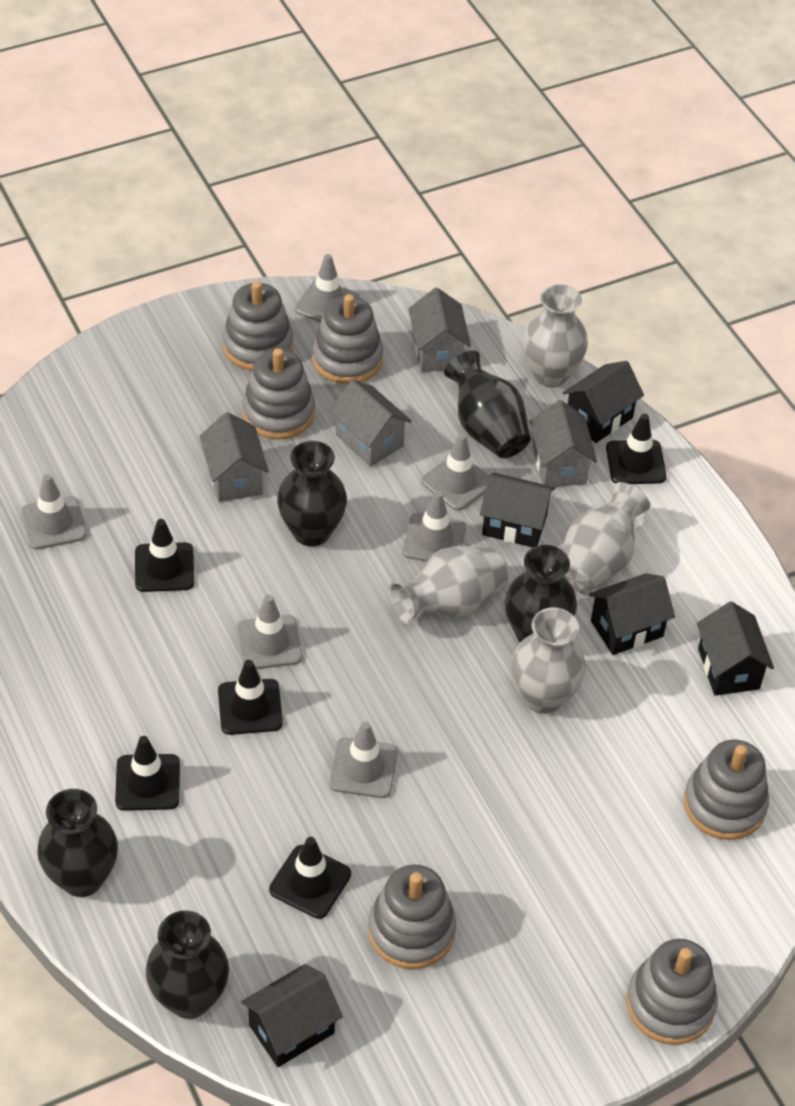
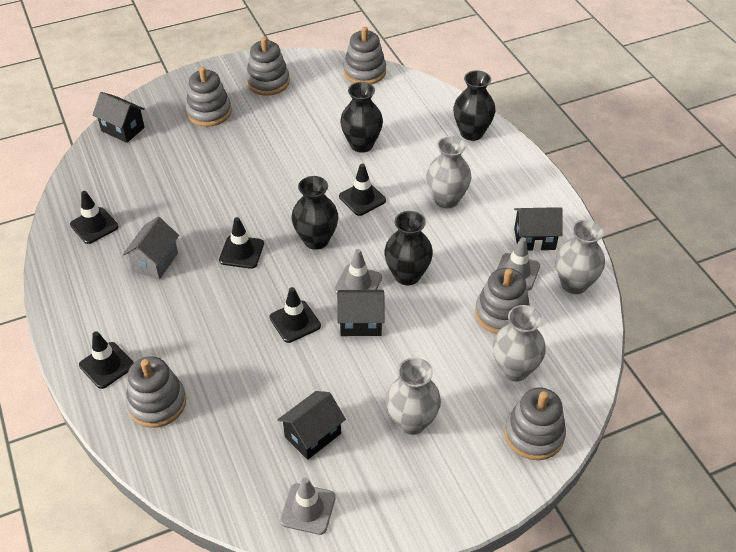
black house: [241,964,343,1067] [480,473,555,547] [563,361,644,443] [589,573,675,655] [697,601,774,696] = 5 -> [93,92,145,143] [278,391,346,460] [337,290,384,336] [514,207,563,251] = 4
black vase: [37,789,118,897] [146,910,229,1019] [277,441,347,546] [444,350,530,458] [505,545,577,642] = 5 -> [292,176,338,250] [340,82,383,153] [384,211,433,285] [453,70,496,141] = 4
grey house: [199,412,269,502] [329,380,412,467] [408,288,471,372] [530,400,597,487] = 4 -> [123,217,179,280] = 1
grey traffic cone: [21,474,86,550] [237,595,302,669] [295,254,360,323] [329,722,398,798] [402,491,466,562] [421,433,489,511] = 6 -> [280,477,336,535] [334,249,382,294] [497,237,540,291] = 3

